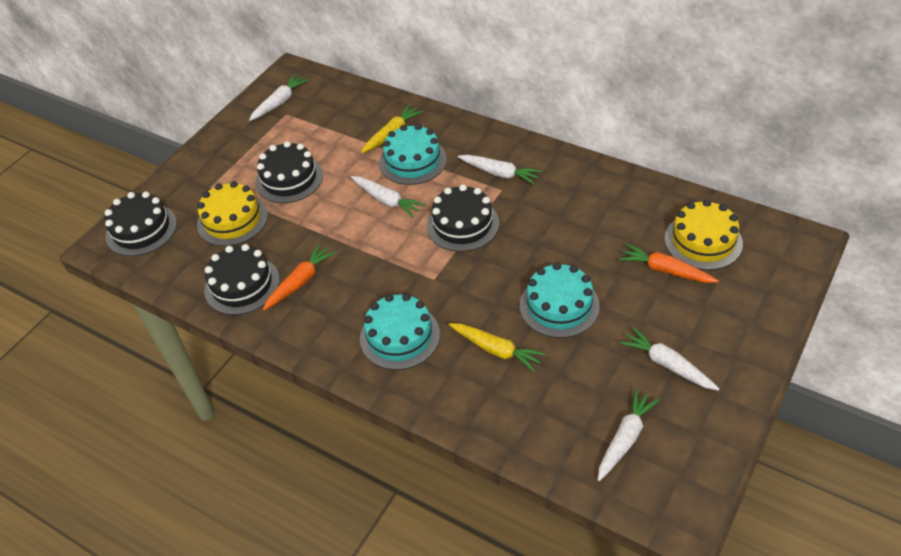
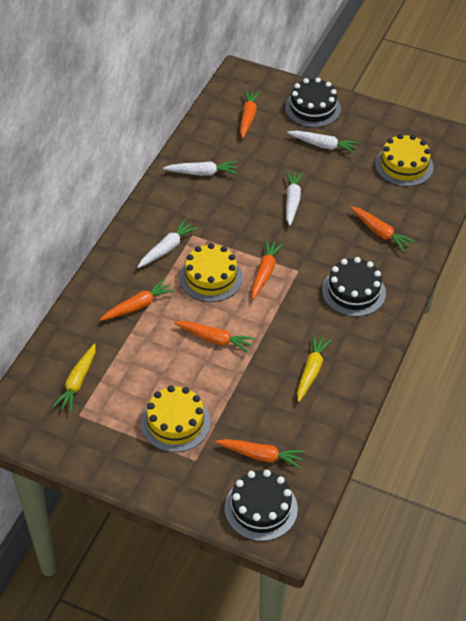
black cake: [105,191,177,256] [204,244,280,315] [255,141,323,203] [427,184,499,252] = 4 -> [225,470,298,541] [285,78,341,128] [322,257,386,317] = 3
orange carrot: [263,244,336,310] [619,244,719,283] = 2 -> [100,279,175,321] [174,321,255,353] [215,439,305,468] [240,90,261,138] [252,239,284,300] [350,206,415,252] = 6
turquoise cake: [360,293,440,370] [379,124,447,185] [520,262,600,338] = 3 -> none = 0
white carrot: [249,74,309,121] [351,176,425,218] [458,155,542,185] [598,388,660,481] [619,327,719,391] = 5 -> [138,219,198,268] [163,161,237,176] [286,171,303,226] [287,131,359,154] = 4
yellow cake: [197,181,268,246] [665,200,743,270] = 2 -> [141,385,210,452] [179,243,243,302] [375,134,434,187] = 3

